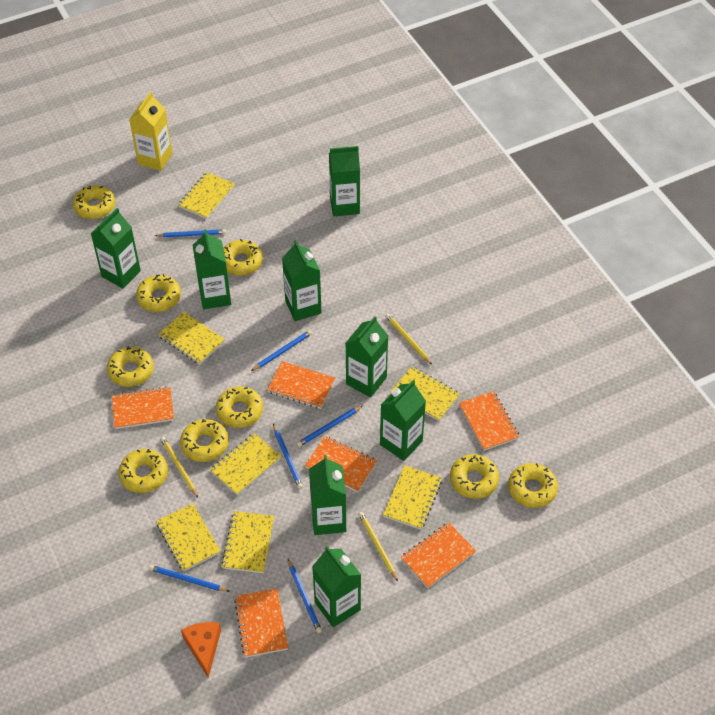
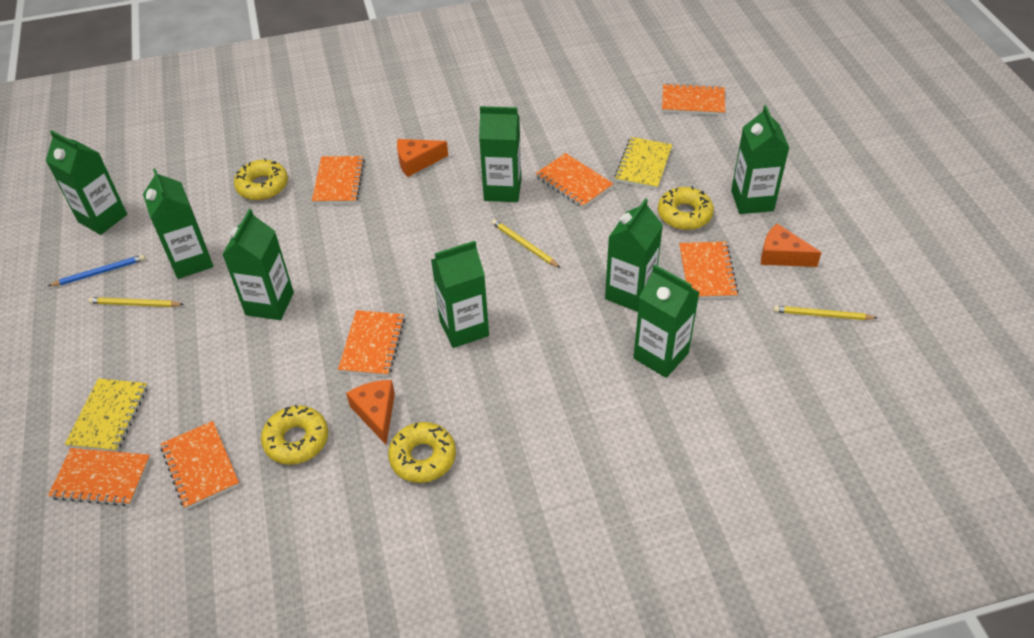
blue pencil: [149,565,230,592] [154,229,226,238] [251,330,312,371] [273,424,303,489] [288,559,322,633] [297,406,362,447] = 6 -> [48,255,145,286] = 1
orange cheese: [181,622,221,678] = 1 -> [346,380,395,445] [397,139,448,177] [761,224,822,267] = 3
orange notebook: [112,386,174,429] [234,588,288,658] [267,361,335,409] [305,436,377,492] [401,522,476,588] [459,391,520,451] = 6 -> [48,448,151,506] [161,421,239,509] [312,156,365,204] [338,310,405,377] [535,153,613,208] [662,83,725,115] [679,241,739,299] = 7
yellow carton: [129,92,173,171] = 1 -> none = 0
yellow donut: [73,185,115,219] [107,347,154,387] [119,449,168,493] [136,274,181,312] [180,419,229,462] [216,386,263,428] [223,239,263,276] [450,454,499,499] [508,463,558,508] = 9 -> [234,158,288,200] [261,405,328,465] [388,422,456,483] [658,186,714,230] = 4
yellow notebook: [156,503,221,571] [158,312,225,365] [178,172,235,219] [210,433,281,495] [222,511,274,573] [383,465,442,530] [390,366,460,421] = 7 -> [65,378,148,452] [614,137,672,189] = 2

